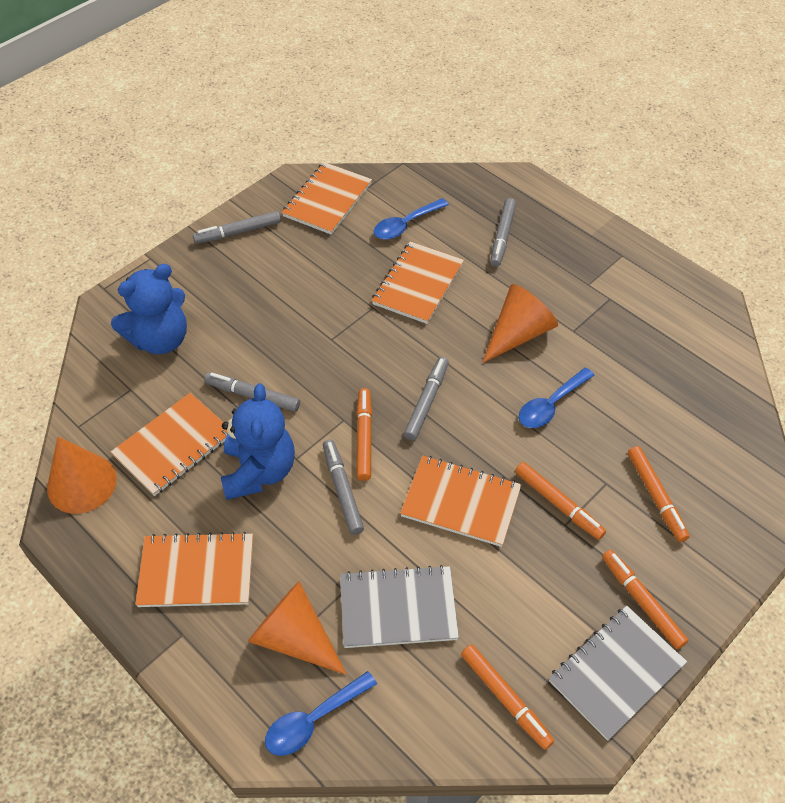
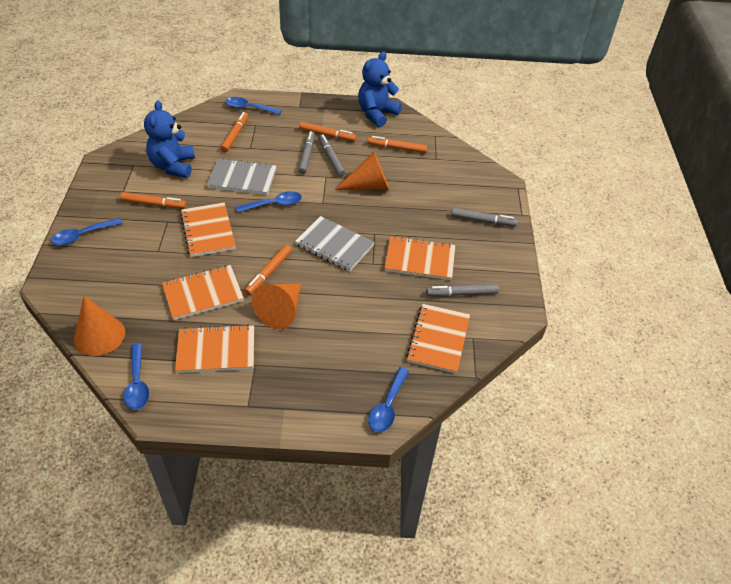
blue spoon: [265,671,377,756] [374,198,449,240] [519,367,595,428] = 3 -> [51,218,123,245] [124,344,149,410] [225,97,282,115] [236,191,302,212] [368,367,409,432] = 5
grey marker: [193,211,281,244] [204,372,300,412] [323,439,364,535] [404,357,449,441] [490,198,516,267] = 5 -> [298,131,315,174] [318,135,345,177] [426,284,499,297] [451,208,518,226] = 4

